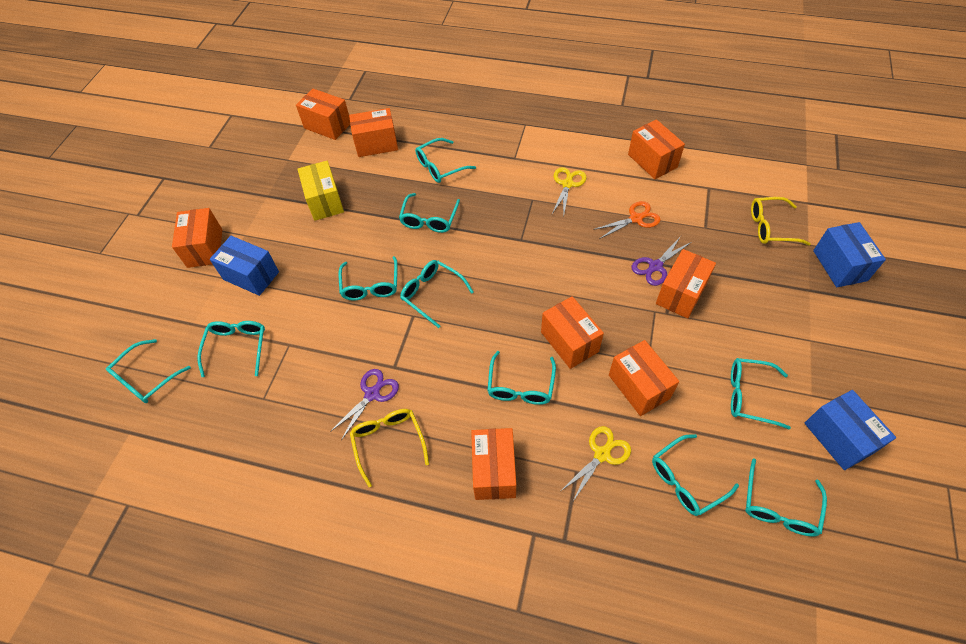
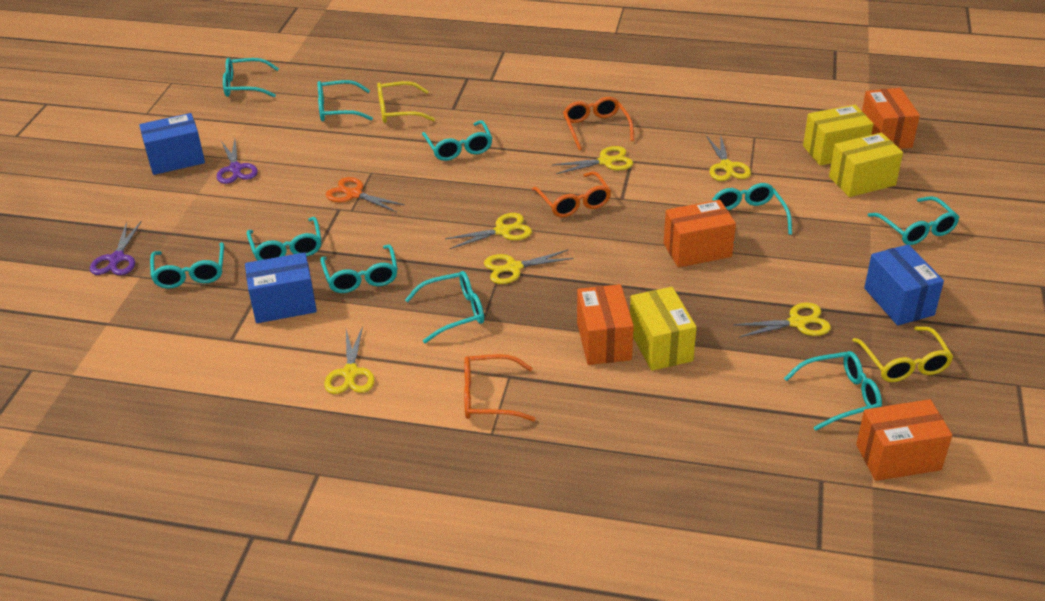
orange box: [172,208,222,268] [296,88,350,140] [349,108,398,157] [471,428,516,500] [541,296,604,369] [609,340,679,416] [628,120,685,179] [656,249,716,318] = 8 -> [577,284,634,365] [664,200,736,267] [856,399,952,481] [862,88,920,149] = 4
orange glasses: none = 0 -> [464,354,535,421] [531,171,611,218] [563,97,634,150] = 3
yellow box: [297,161,344,221] = 1 -> [630,287,697,371] [803,105,873,166] [829,133,903,197] = 3
yellow scissors: [552,167,587,215] [561,426,631,503] = 2 -> [324,326,375,394] [445,213,532,249] [484,249,574,284] [552,146,633,174] [707,134,751,181] [733,303,831,338] = 6

